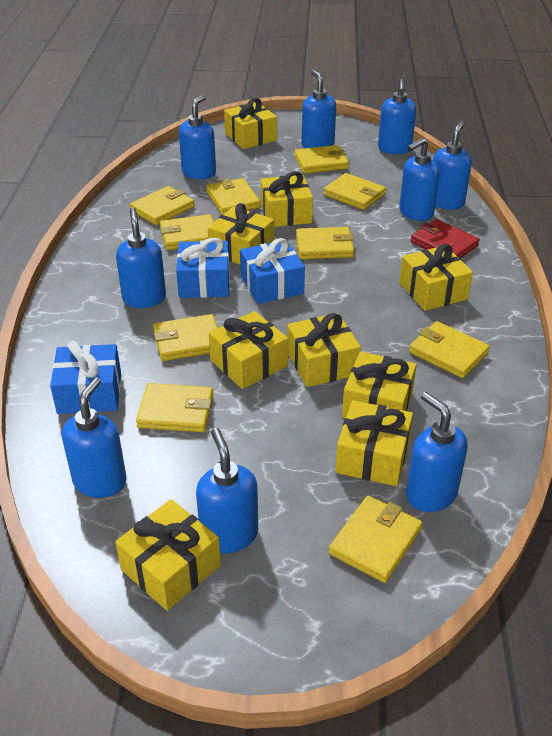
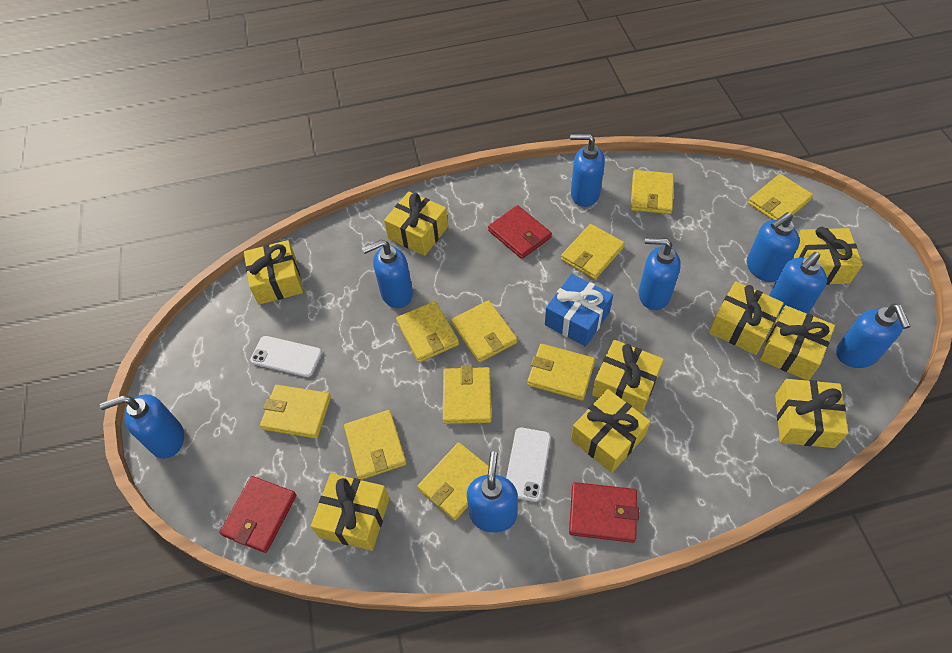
blue gift: [50,341,121,414] [176,238,230,298] [240,238,305,304] = 3 -> [545,274,613,347] = 1
blue soap dispenser: [62,377,127,498] [116,208,166,308] [179,95,216,179] [196,428,258,553] [302,70,336,148] [378,79,416,154] [399,138,440,221] [406,392,468,512] [433,121,472,209] = 9 -> [100,394,184,458] [362,240,413,308] [467,452,518,533] [570,134,605,207] [639,238,681,310] [747,212,800,282] [769,252,827,314] [836,304,911,368] = 8
red wallet: [410,219,480,258] = 1 -> [219,476,297,553] [488,205,552,259] [569,482,639,543] = 3
white phone: none = 0 -> [250,336,322,377] [506,427,551,502] = 2

